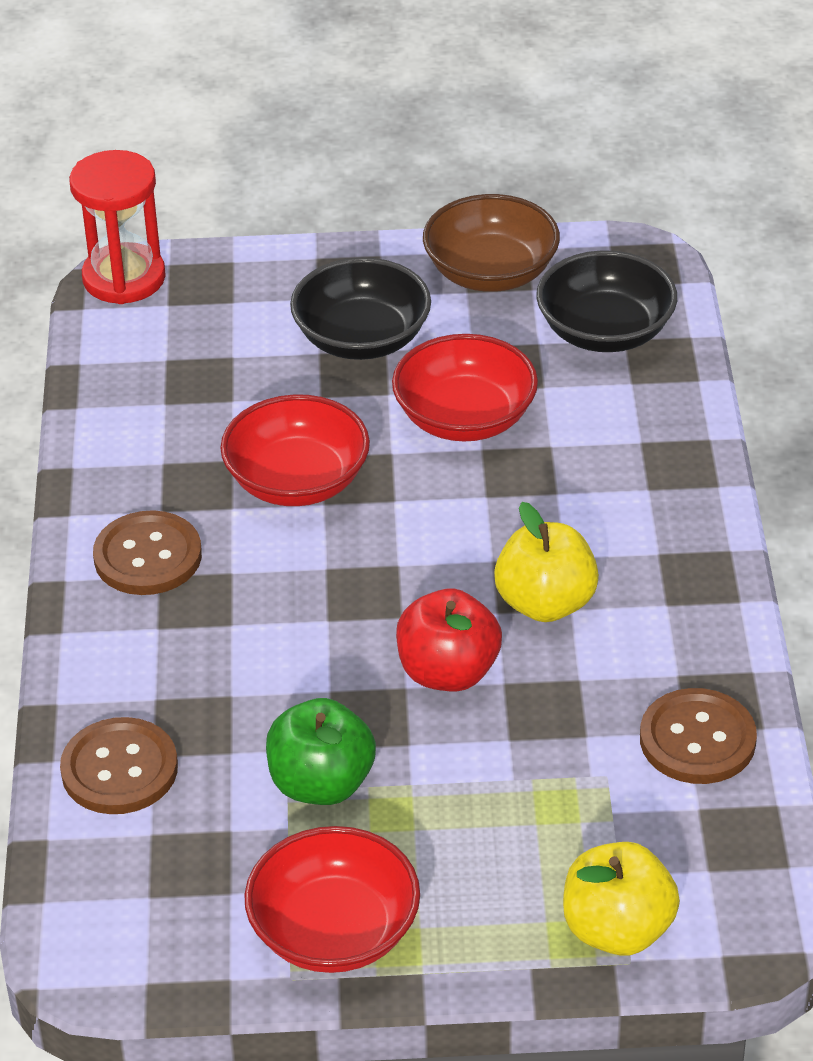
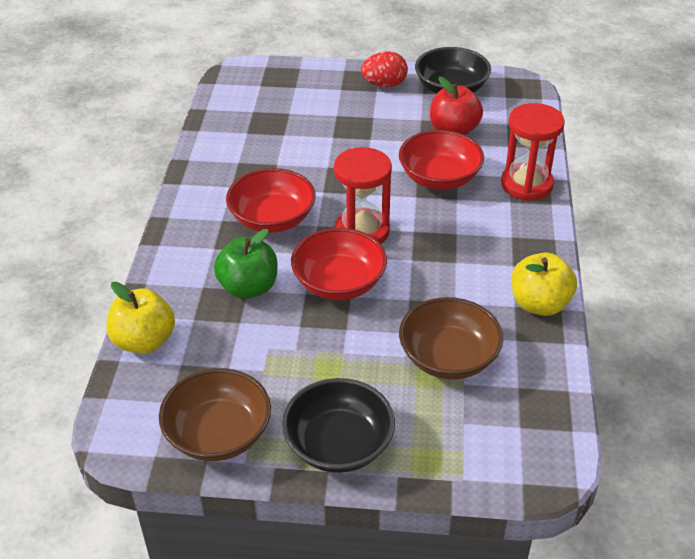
brown bowl: [423,194,560,292] = 1 -> [159,368,271,461] [399,297,503,380] = 2
brown button: [60,717,178,814] [93,510,202,595] [640,688,757,784] = 3 -> none = 0
red egg: none = 0 -> [361,51,408,88] = 1
red hourglass: [69,150,166,304] = 1 -> [334,147,392,244] [501,103,565,201] = 2

